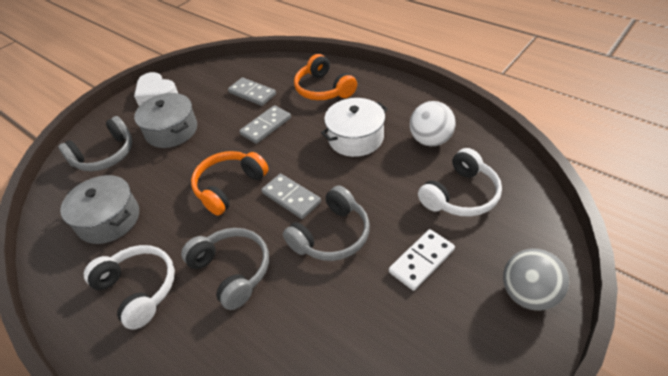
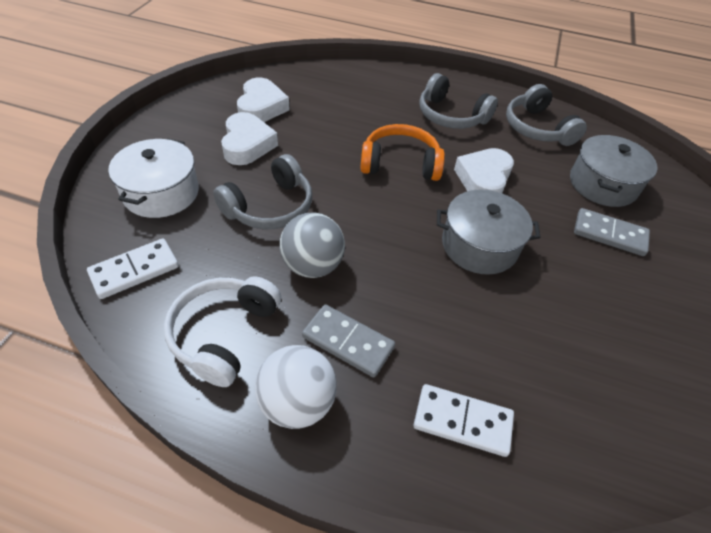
grey domino: [228,77,276,106] [239,105,291,144] [261,174,321,219] = 3 -> [302,304,395,378] [574,208,650,256] = 2
orange headphones: [191,151,269,216] [294,54,357,100] = 2 -> [360,124,445,181] = 1
white domino: [389,229,455,291] = 1 -> [87,239,179,299] [414,384,514,457] = 2
white headphones: [84,245,175,330] [418,148,502,217] = 2 -> [164,276,281,387] = 1
white heart: [134,72,178,106] = 1 -> [221,112,278,165] [237,78,290,122] [454,148,514,193] = 3

